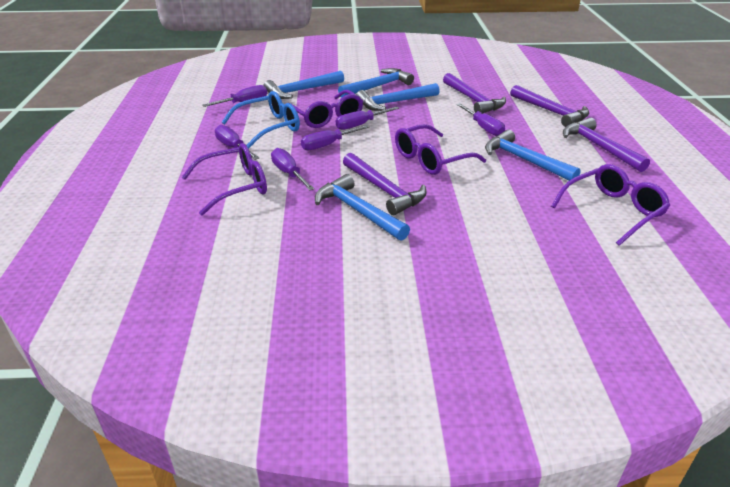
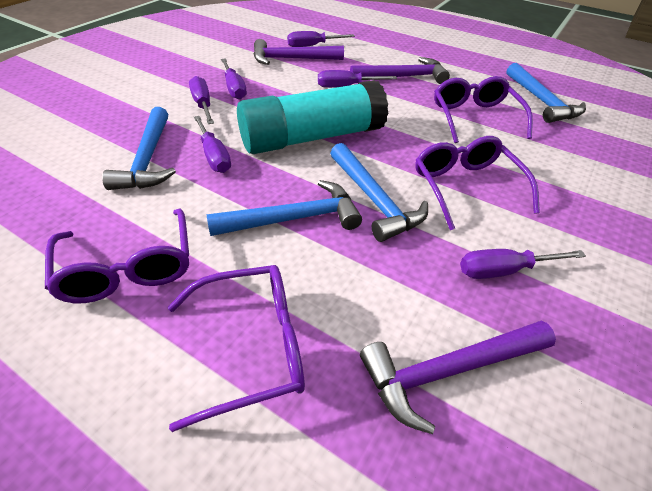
blue glasses: [222,91,300,149] = 1 -> none = 0
blue hammer: [263,71,344,99] [315,174,410,241] [338,68,414,98] [356,83,440,111] [485,130,581,181] = 5 -> [102,107,176,190] [207,180,362,236] [330,143,428,242] [506,63,586,123] = 4
purple hammer: [343,153,427,215] [443,73,506,114] [510,85,589,127] [563,118,650,172] = 4 -> [253,39,344,65] [350,57,450,84] [360,321,556,434] = 3
turquoise glue stick: none = 0 -> [237,80,388,154] = 1

